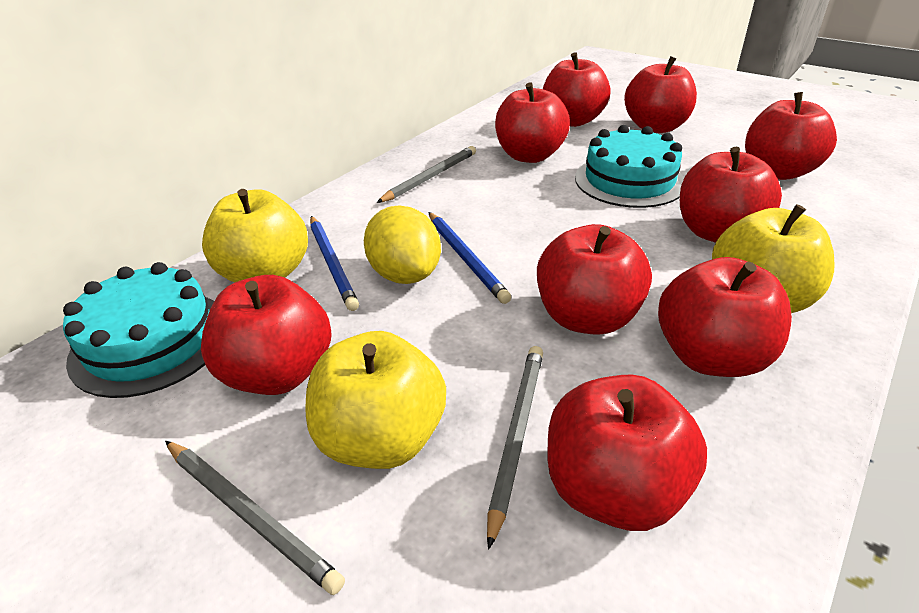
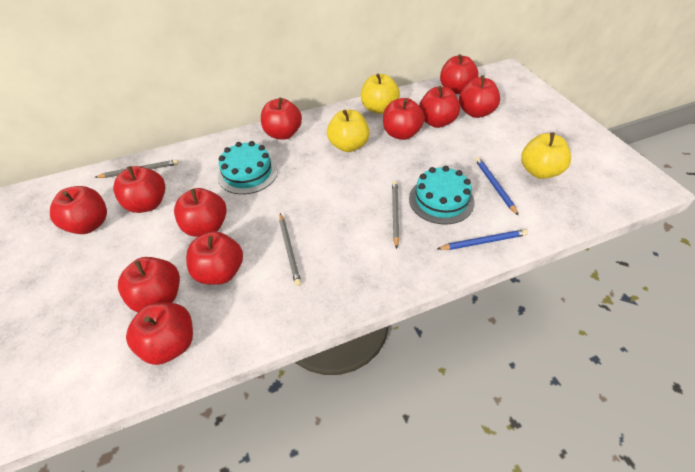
red apple: [201,275,332,395] [495,82,570,163] [537,224,652,335] [543,52,611,127] [547,374,707,531] [624,56,697,133] [658,257,792,377] [680,147,782,243] [745,92,837,180] = 9 -> [50,186,107,234] [113,166,165,213] [118,257,180,312] [126,303,193,365] [174,188,227,237] [186,231,243,285] [261,98,302,140] [383,98,425,140] [419,86,460,128] [440,54,479,94] [459,75,500,118] = 11
yellow lemon: [364,206,441,284] = 1 -> none = 0

